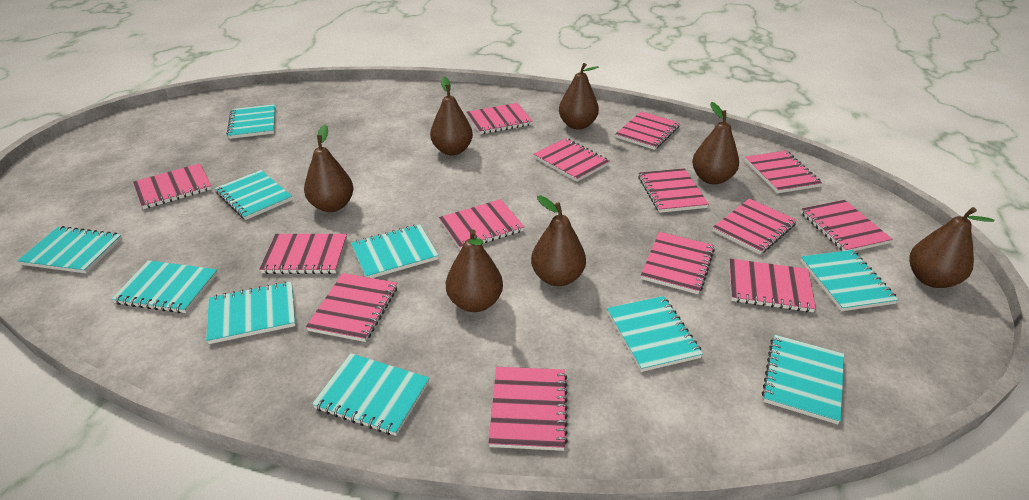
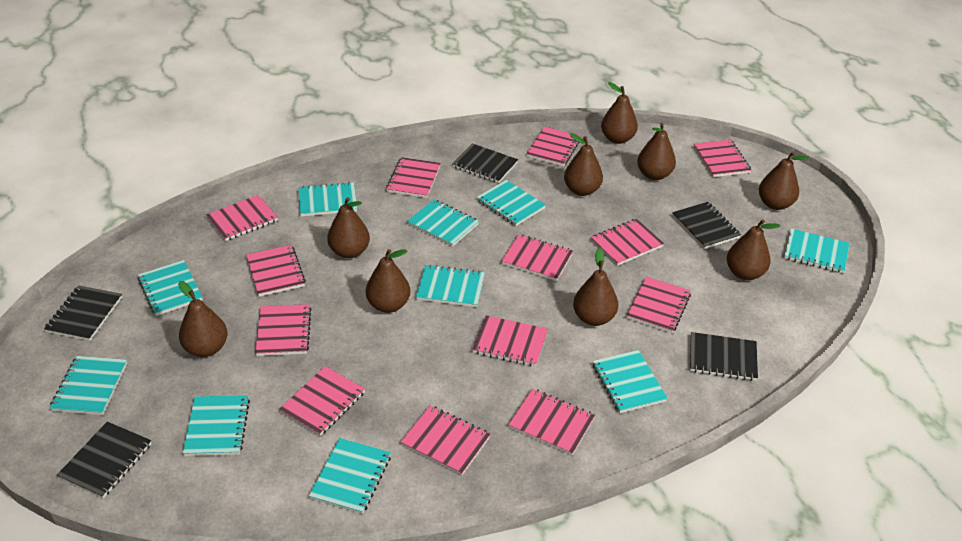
black notebook: none = 0 -> [44,285,122,341] [57,422,152,498] [452,143,518,183] [672,202,741,249] [690,332,758,381] = 5
brown pear: [304,125,354,212] [430,76,473,155] [446,229,503,312] [531,195,586,286] [559,63,599,130] [692,102,739,184] [909,207,994,288] = 7 -> [178,281,227,357] [327,197,370,258] [366,249,410,313] [564,133,603,196] [573,248,618,326] [601,82,638,144] [637,123,676,180] [727,219,780,280] [759,152,809,210] = 9
pink notebook: [133,163,212,209] [259,234,347,274] [306,273,397,342] [439,199,524,250] [466,103,533,134] [488,367,568,451] [534,138,610,182] [615,111,680,150] [638,168,709,213] [641,232,715,294] [713,198,797,254] [729,259,816,312] [745,151,822,193] [801,200,893,251] = 14 -> [206,195,278,241] [246,245,306,297] [255,304,311,356] [279,366,365,436] [386,157,441,198] [401,405,491,475] [472,315,548,367] [501,234,573,281] [508,389,595,455] [526,127,581,167] [591,219,664,266] [627,277,691,333] [694,140,751,177] = 13

